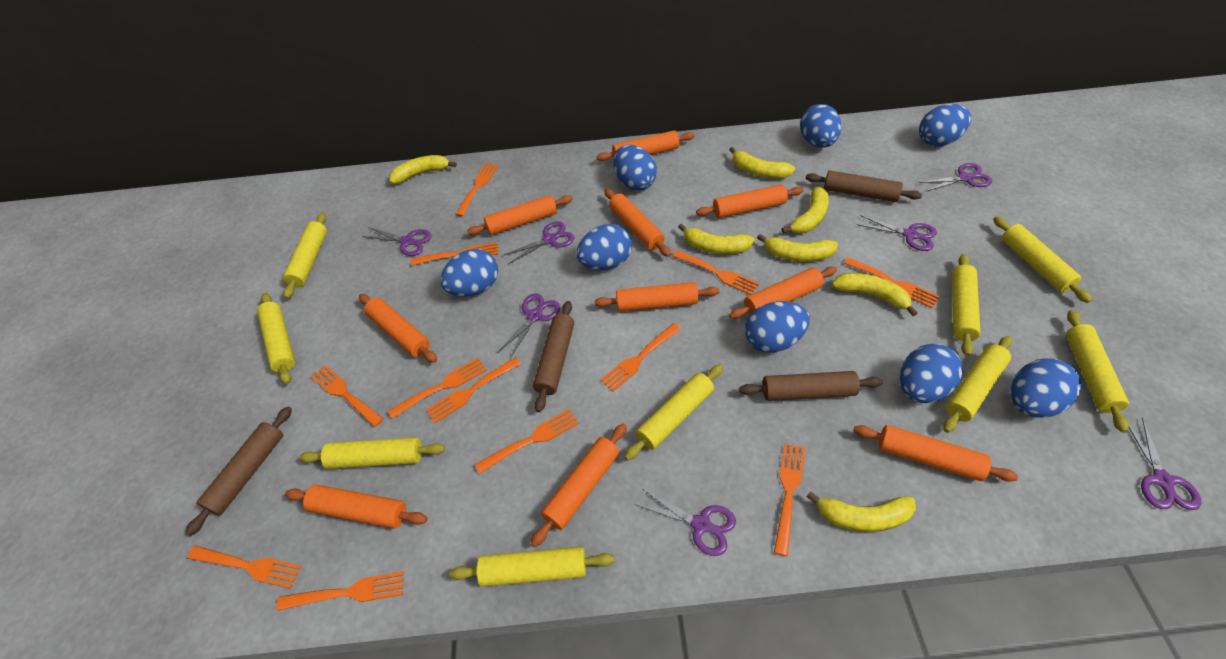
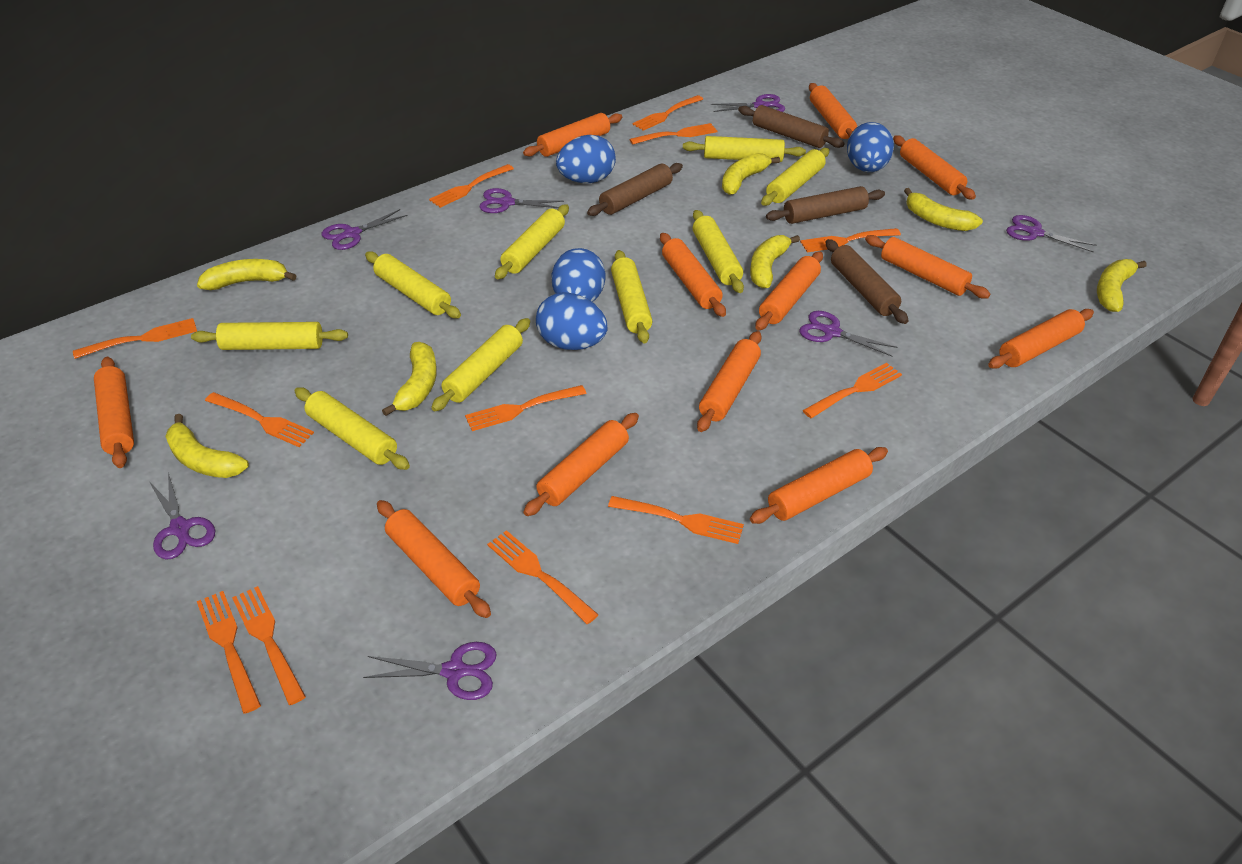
blue egg: [440,249,498,296] [576,224,632,270] [614,145,657,191] [745,301,810,353] [800,104,841,147] [900,344,963,403] [919,104,971,147] [1011,358,1081,418] = 8 -> [536,292,608,350] [552,248,606,302] [556,135,616,183] [847,122,894,172] = 4
orange rolling pin: [285,485,427,529] [359,294,437,363] [467,195,573,235] [531,424,627,547] [594,282,720,311] [596,130,694,161] [604,189,671,257] [696,184,804,218] [729,267,837,319] [854,425,1018,482] = 10 -> [94,357,134,468] [377,500,491,618] [523,113,622,157] [523,413,639,516] [660,233,726,317] [697,331,762,432] [750,447,888,524] [755,251,823,331] [809,83,857,139] [865,235,990,299] [893,136,976,200] [988,309,1094,369] = 12

